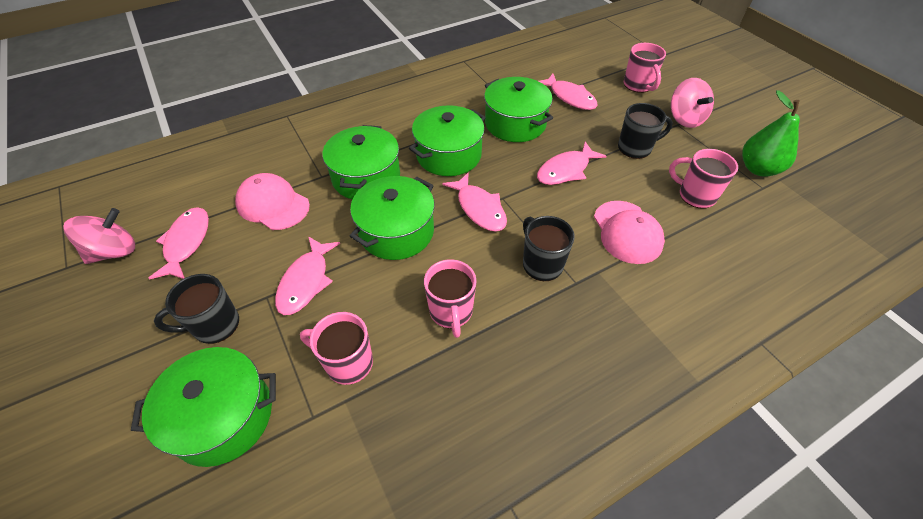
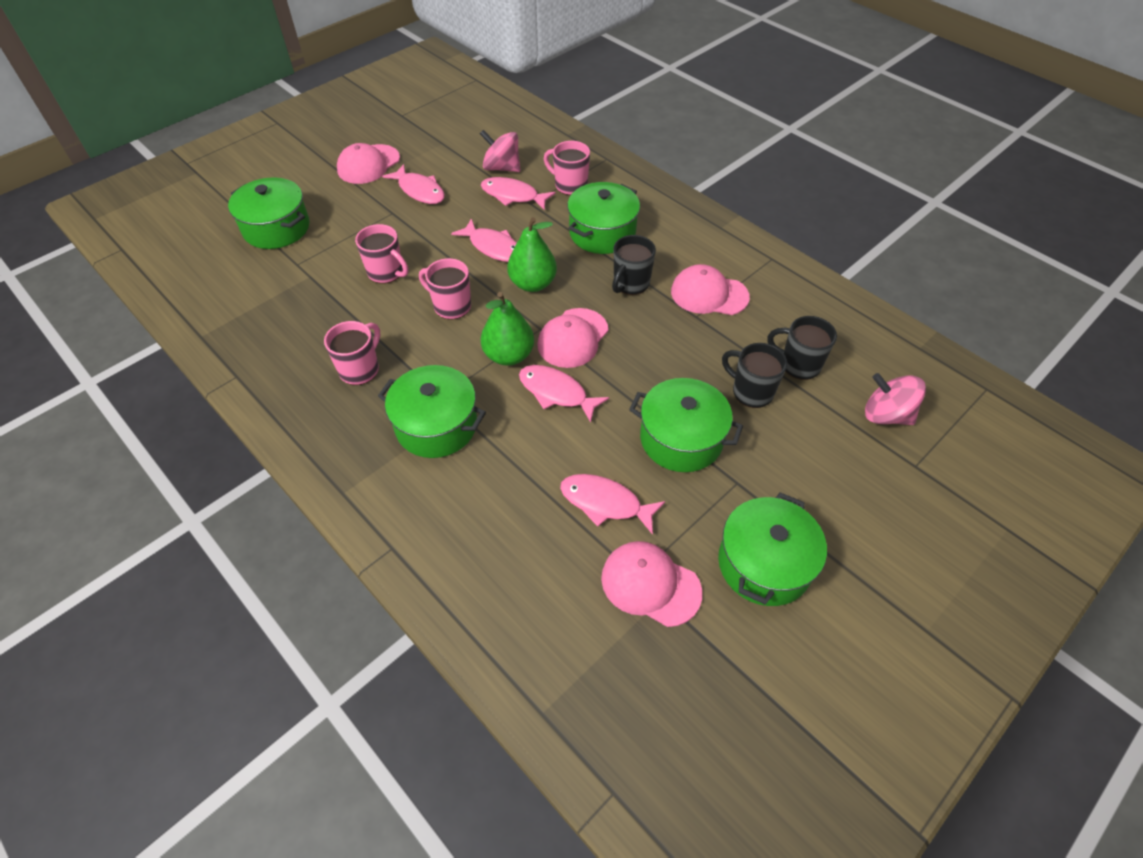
green pear: [742,90,800,176] = 1 -> [481,292,534,366] [507,217,557,292] = 2
pink cap: [235,173,310,230] [594,201,665,264] = 2 -> [337,143,400,184] [537,308,608,368] [601,541,702,627] [671,264,750,315] = 4

